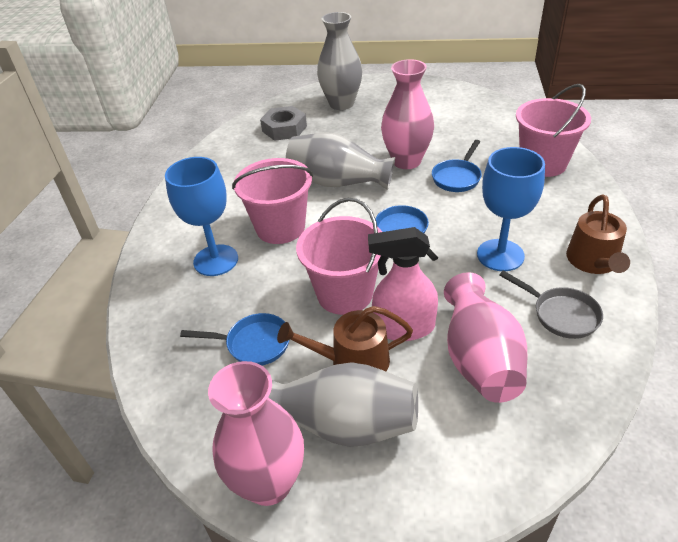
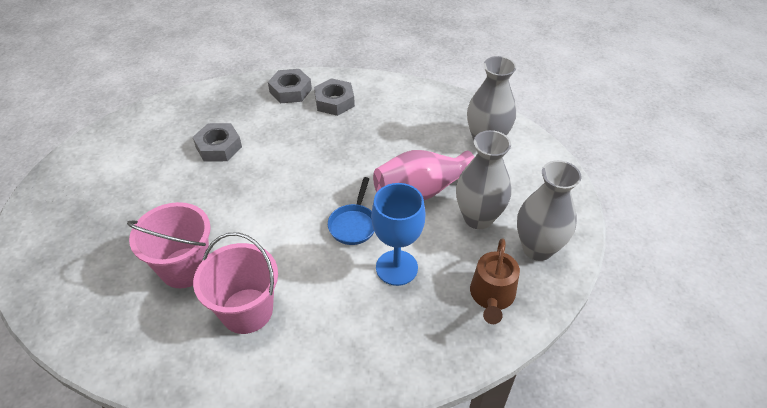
blue goblet: [165,157,238,276] [477,147,545,271] = 2 -> [371,183,426,286] = 1
blue pan: [180,313,289,365] [375,205,439,261] [432,140,482,192] = 3 -> [328,177,375,245] = 1
brown watering can: [277,306,413,371] [566,194,630,274] = 2 -> [470,238,520,324] = 1
grey nut: [260,106,307,141] = 1 -> [193,123,242,162] [268,69,312,103] [314,78,355,116] = 3
grey pan: [499,270,603,339] = 1 -> none = 0
pink bucket: [232,158,313,244] [296,198,382,315] [516,84,591,177] = 3 -> [127,202,211,288] [193,232,278,334] = 2
pink spray bottle: [368,227,438,341] = 1 -> none = 0
pink vase: [208,361,304,506] [381,59,434,169] [444,272,527,403] = 3 -> [373,150,474,200] = 1

